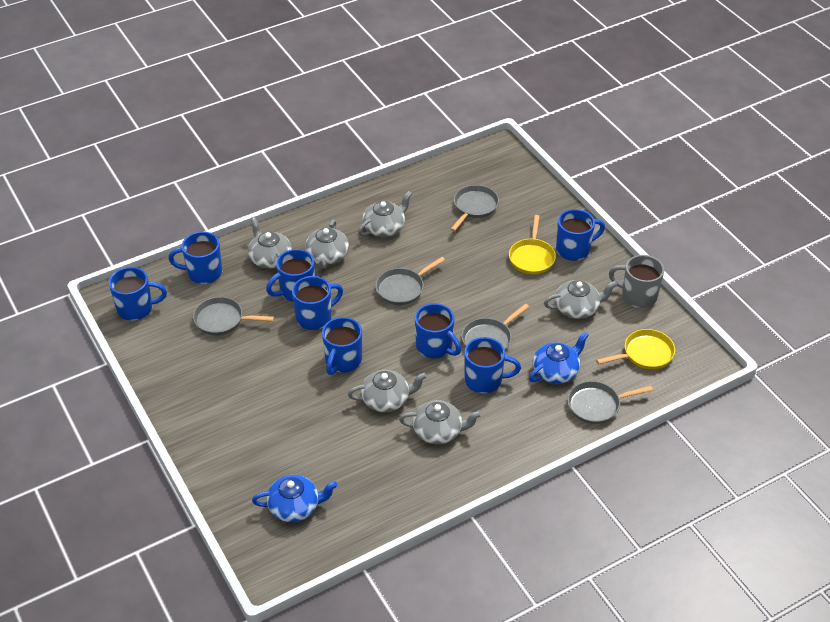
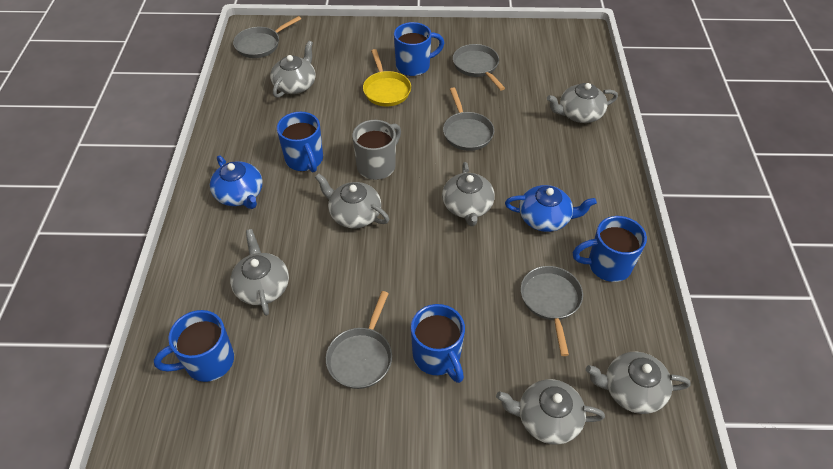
blue mug: [109,267,167,321] [168,231,222,284] [266,249,315,302] [292,276,343,330] [322,317,362,375] [415,303,461,358] [464,337,521,393] [556,209,605,261] = 8 -> [154,310,234,382] [277,112,323,172] [394,22,444,76] [411,304,465,383] [573,216,647,282] = 5
grey teapot: [248,217,292,269] [305,220,349,269] [348,370,427,412] [358,191,412,237] [399,400,481,444] [544,280,617,319] = 6 -> [230,229,289,316] [270,41,316,98] [315,174,389,228] [442,162,495,226] [496,379,605,445] [547,83,618,123] [586,352,691,414] = 7
yellow pan: [509,215,556,274] [596,329,675,369] = 2 -> [363,49,411,106] = 1

